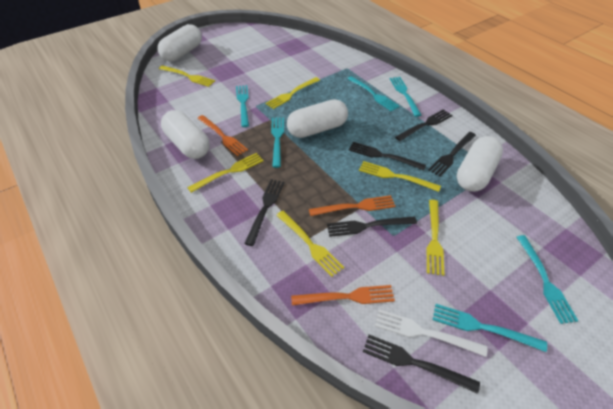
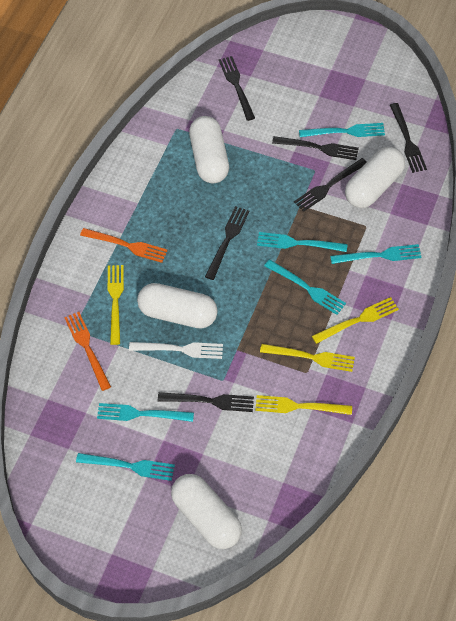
orange fork: [197,115,248,156] [291,285,395,306] [309,195,396,216] = 3 -> [64,312,111,391] [80,228,168,263] = 2
yellow fork: [159,65,215,87] [187,153,264,193] [265,77,320,109] [276,211,344,277] [359,161,441,192] [426,200,445,276] = 6 -> [108,265,124,345] [255,395,352,415] [260,344,355,372] [312,297,399,344] = 4

